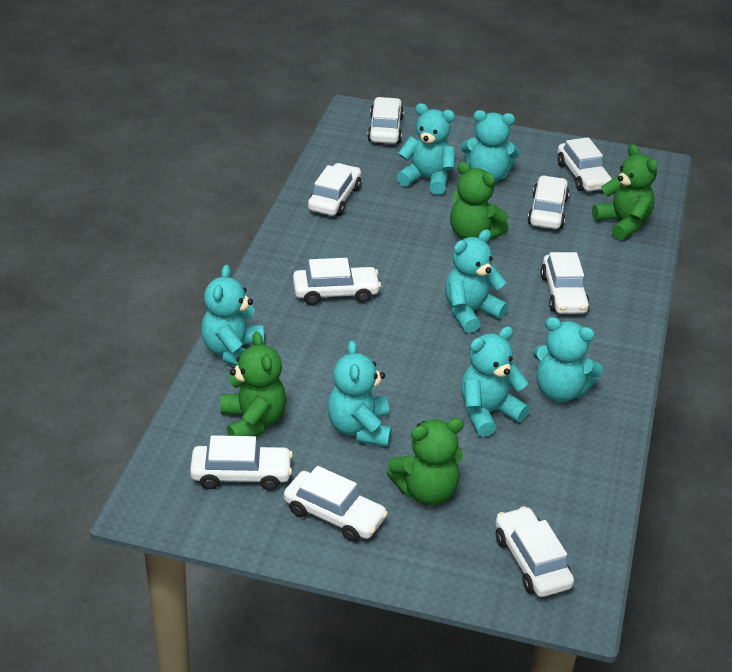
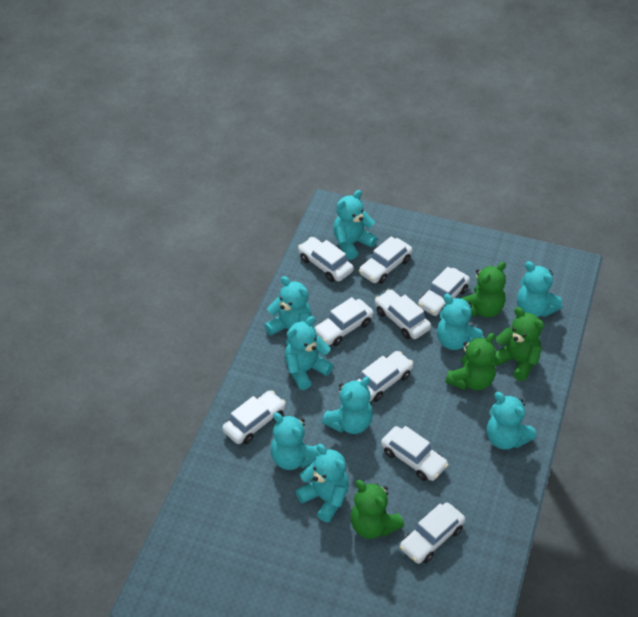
turquoise teddy bear: [201,265,264,366] [327,340,392,447] [396,103,455,195] [445,229,508,333] [461,110,520,182] [461,326,530,437] [533,317,603,402] = 7 -> [264,276,312,345] [270,412,319,470] [285,316,334,390] [296,444,349,522] [322,377,373,434] [333,190,377,260] [437,294,484,350] [486,392,536,450] [517,261,562,317] = 9

